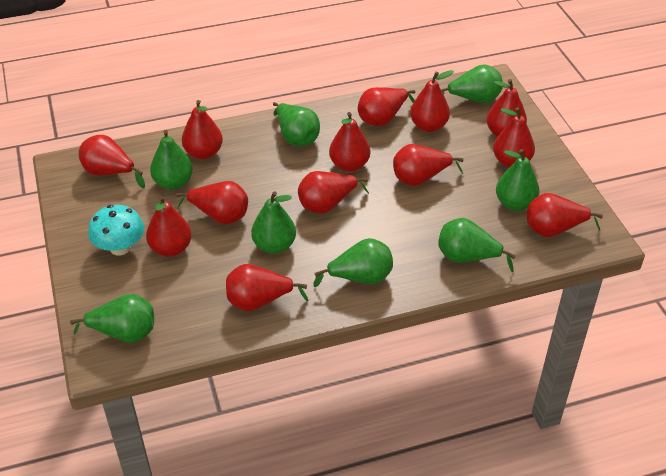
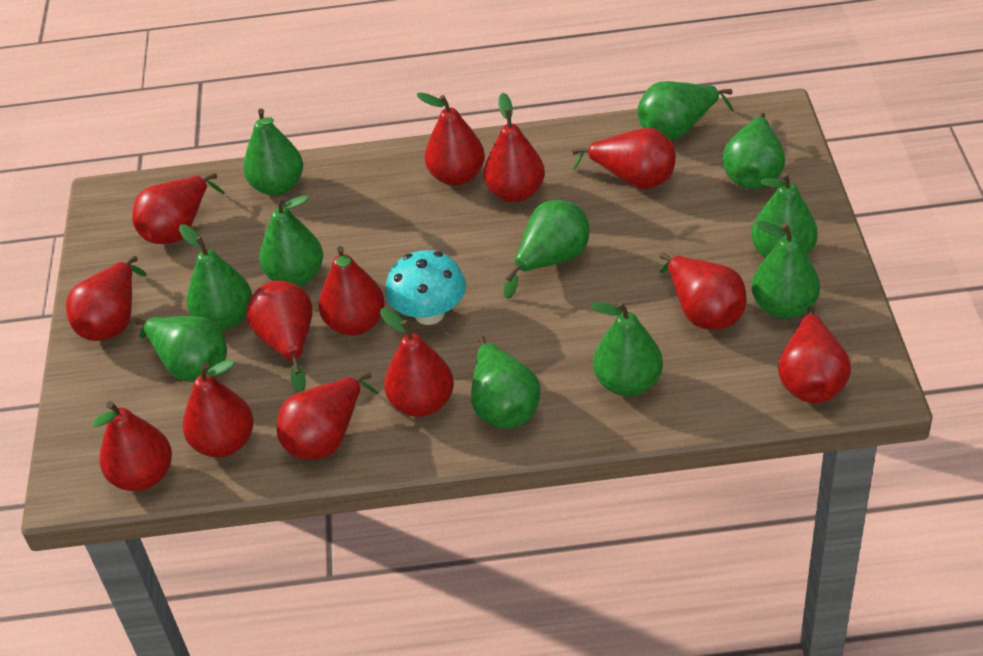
green pear: [70,294,154,343] [150,130,193,190] [251,191,296,254] [273,102,320,146] [313,238,393,287] [438,218,516,272] [441,64,503,103] [496,149,540,211] = 8 -> [134,316,227,382] [179,224,252,330] [243,109,303,196] [259,195,323,286] [471,336,540,429] [504,200,589,299] [590,301,663,396] [637,81,734,140] [722,112,785,189] [751,172,818,258] [751,221,820,319] = 11

